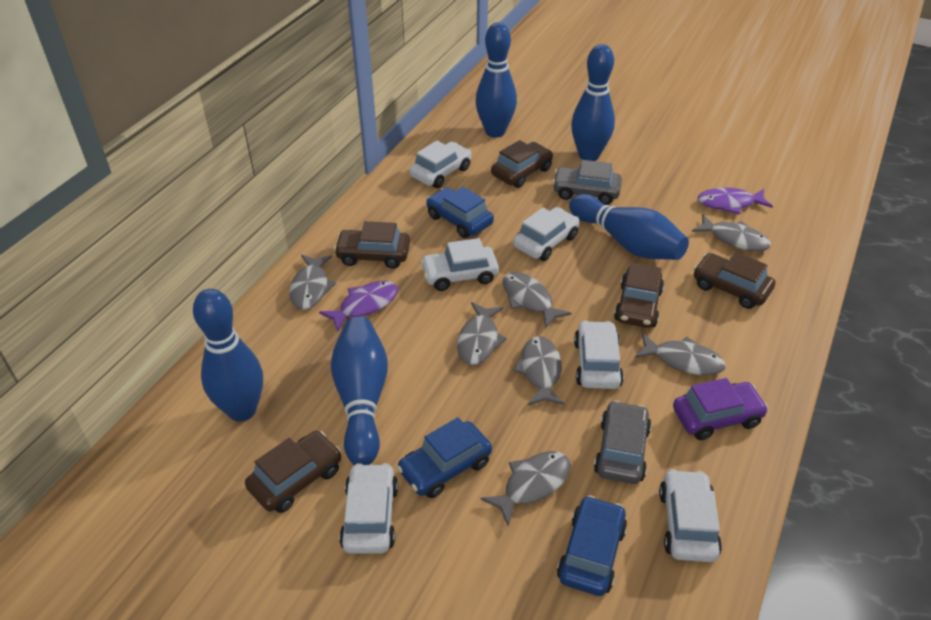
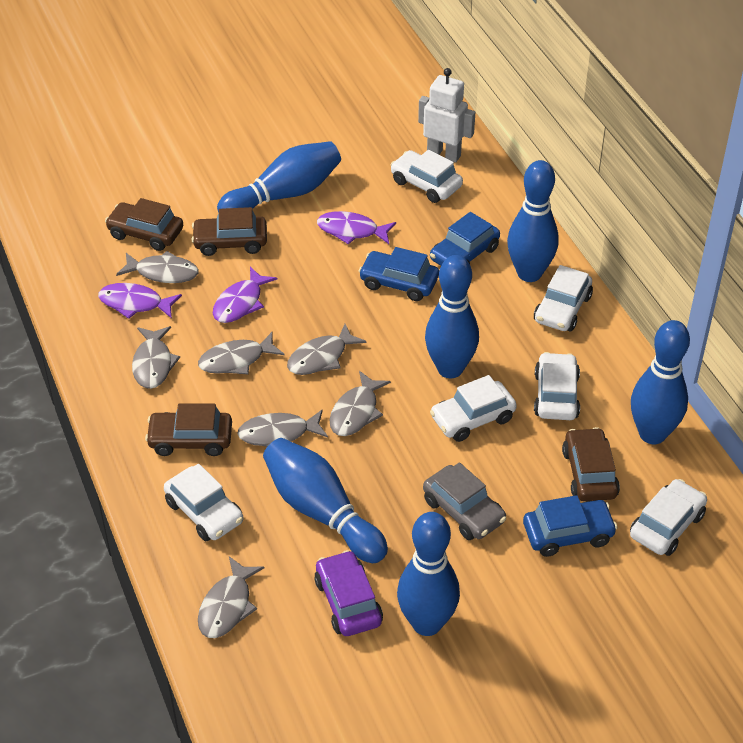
blue bowling pin: [193,289,263,422] [331,317,388,465] [475,22,517,137] [569,194,689,260] [571,44,615,161] = 5 -> [217,141,341,213] [263,438,388,563] [397,512,460,636] [425,255,479,378] [507,160,559,282] [631,320,690,444] = 6
brown car: [245,431,341,513] [334,221,410,269] [491,140,553,188] [614,263,664,328] [693,252,775,309] = 5 -> [105,198,183,251] [145,404,232,456] [191,207,267,256] [562,427,620,501] = 4
grey car: [552,160,622,205] [594,400,651,484] = 2 -> [423,462,506,540] = 1
purple fish: [319,281,398,332] [698,188,773,215] = 2 -> [98,283,182,319] [213,267,277,323] [317,211,396,245] = 3
white robot: none = 0 -> [418,68,475,162] = 1

